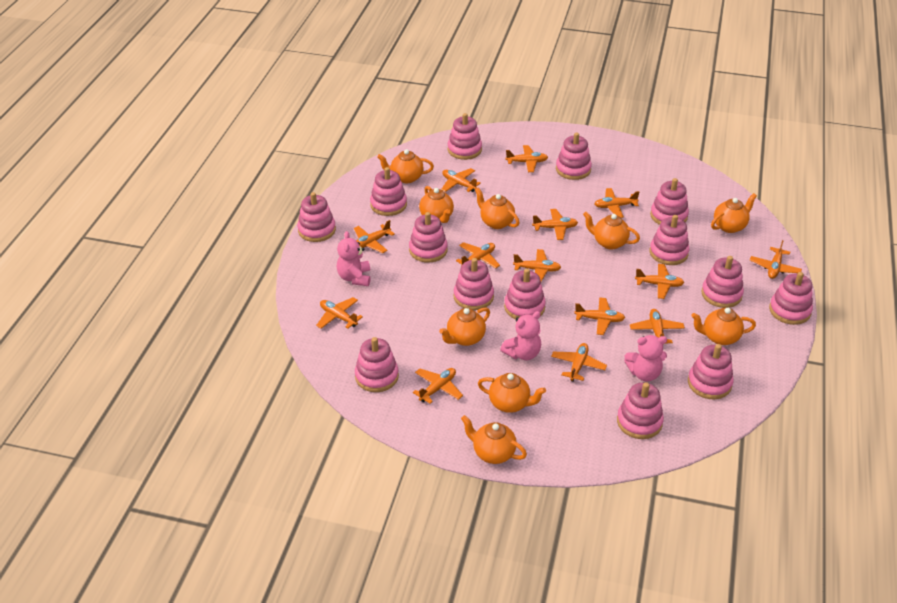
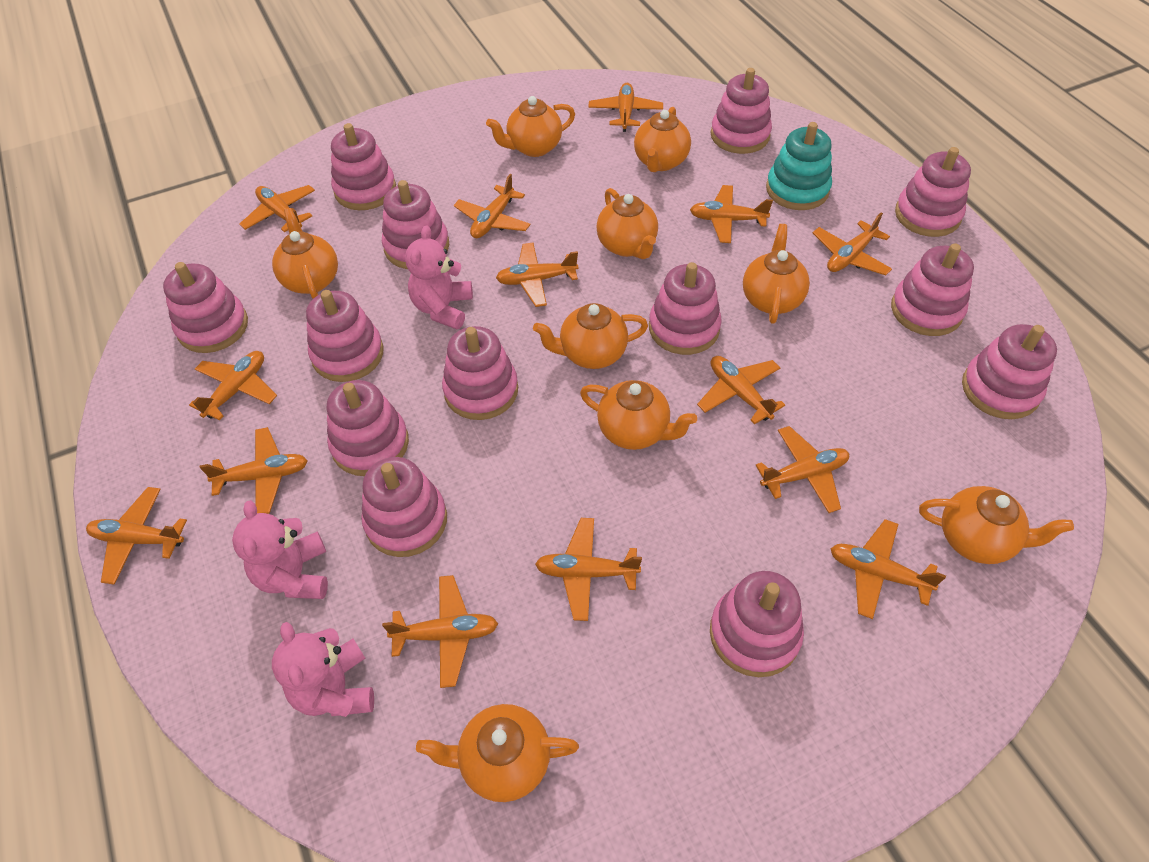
pink stacking toy: [297,192,336,242] [355,337,399,392] [370,167,407,216] [409,212,448,263] [448,113,482,160] [454,258,494,310] [504,269,546,319] [556,133,592,180] [617,382,664,439] [650,178,689,225] [650,215,689,265] [688,344,734,399] [701,256,744,308] [769,272,813,325] = 14 -> [163,262,248,353] [306,290,384,382] [327,380,409,476] [331,123,396,210] [361,457,447,557] [382,180,449,269] [442,326,518,420] [649,262,722,355] [710,571,804,677] [711,68,772,154] [891,243,974,336] [895,147,971,237] [962,324,1057,419] = 13
turquoise stacking toy: none = 0 -> [766,122,832,210] = 1

